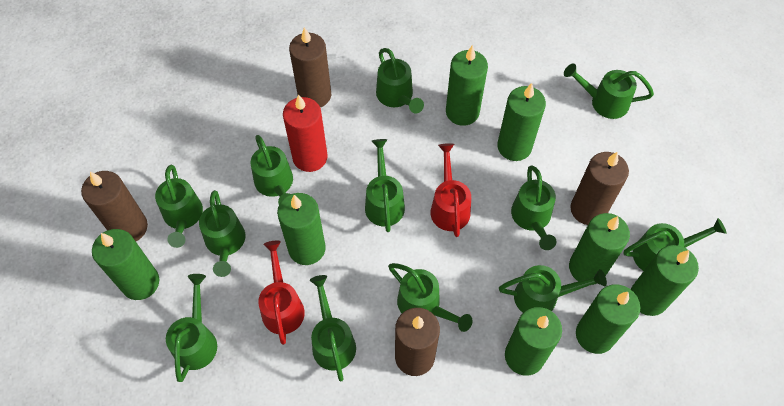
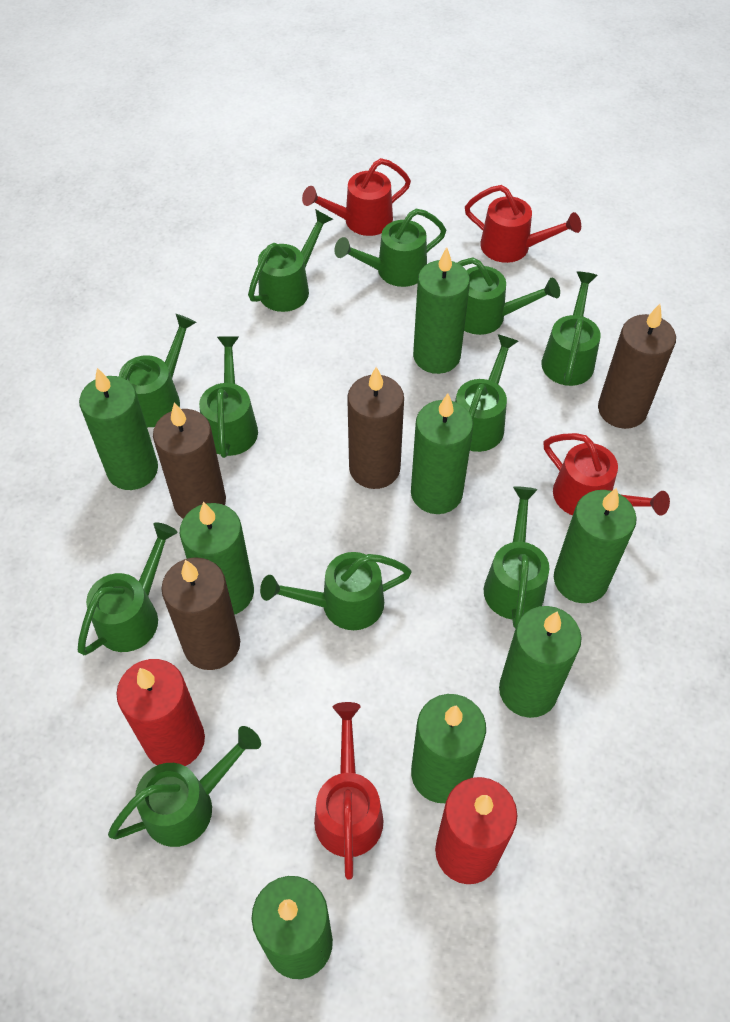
green watering can: [155,165,203,248] [166,274,217,382] [199,190,245,277] [251,135,293,204] [310,275,356,381] [365,139,405,232] [376,48,424,113] [388,263,473,332] [499,265,607,313] [511,165,556,250] [564,64,654,119] [624,218,727,271] = 12 -> [78,522,178,655] [108,726,261,847] [119,314,196,427] [199,336,258,458] [248,209,333,312] [260,552,412,630] [334,209,446,287] [455,334,518,452] [457,257,560,335] [484,487,549,628] [541,272,601,386] = 11
red candle: [283,94,328,172] = 1 -> [116,659,205,766] [435,777,517,884] = 2
red watering can: [258,241,305,345] [430,143,471,237] = 2 -> [302,158,411,236] [314,702,383,880] [465,185,581,263] [544,433,670,516] = 4

